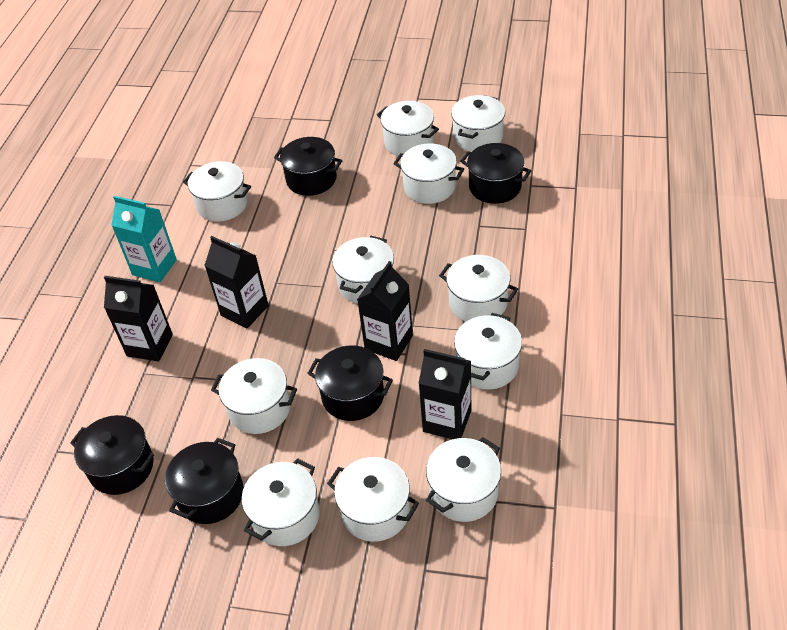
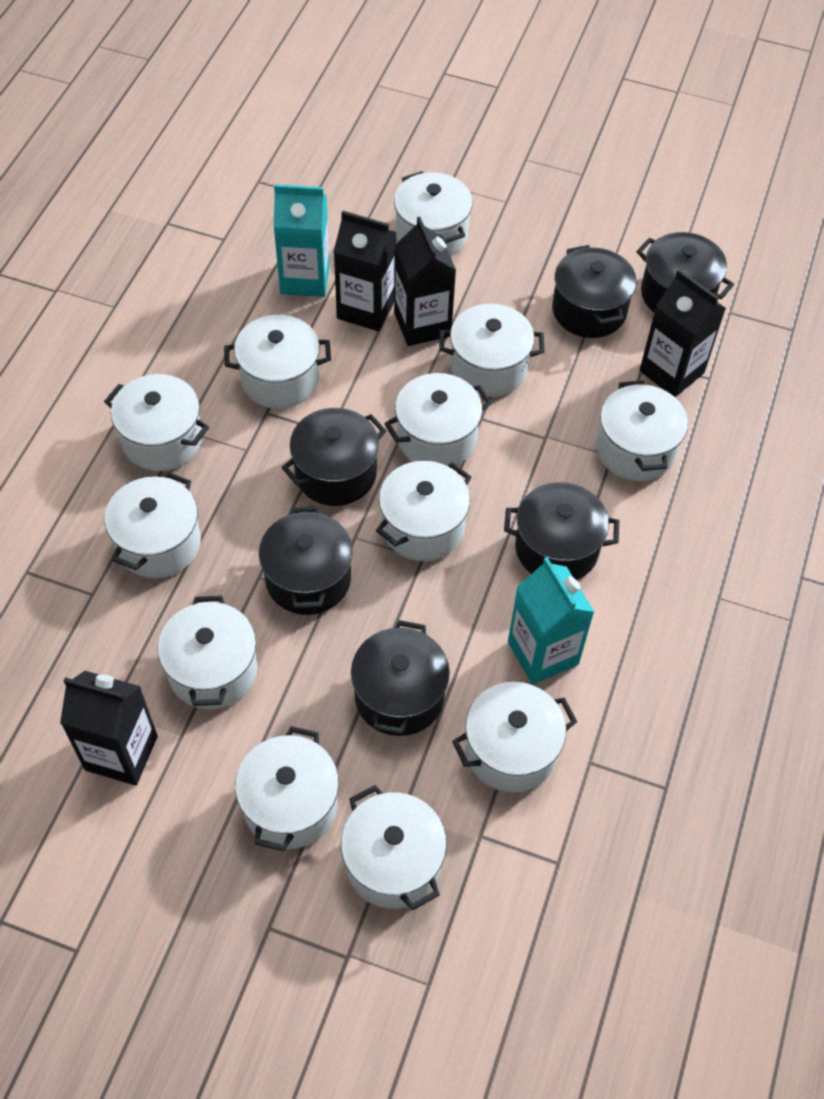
black pot: [70,415,154,495] [165,438,244,524] [274,137,343,196] [307,345,393,421] [460,143,531,204] = 5 -> [259,507,353,615] [282,408,386,506] [351,620,450,736] [504,482,619,580] [552,245,637,338] [636,232,734,313] = 6
turquoise carton: [111,196,177,282] = 1 -> [274,184,330,297] [508,557,594,685] = 2
white pot: [183,161,251,222] [211,358,297,434] [242,458,320,546] [327,457,419,542] [332,236,394,304] [377,101,439,156] [393,143,464,204] [426,437,501,522] [439,255,518,322] [451,95,505,152] [454,313,522,390] = 11 -> [104,374,209,471] [104,472,201,578] [158,596,258,709] [224,315,331,409] [235,726,339,851] [341,785,447,910] [376,461,471,561] [384,373,492,466] [394,171,473,256] [439,304,545,397] [452,682,577,793] [596,380,688,481] = 12

